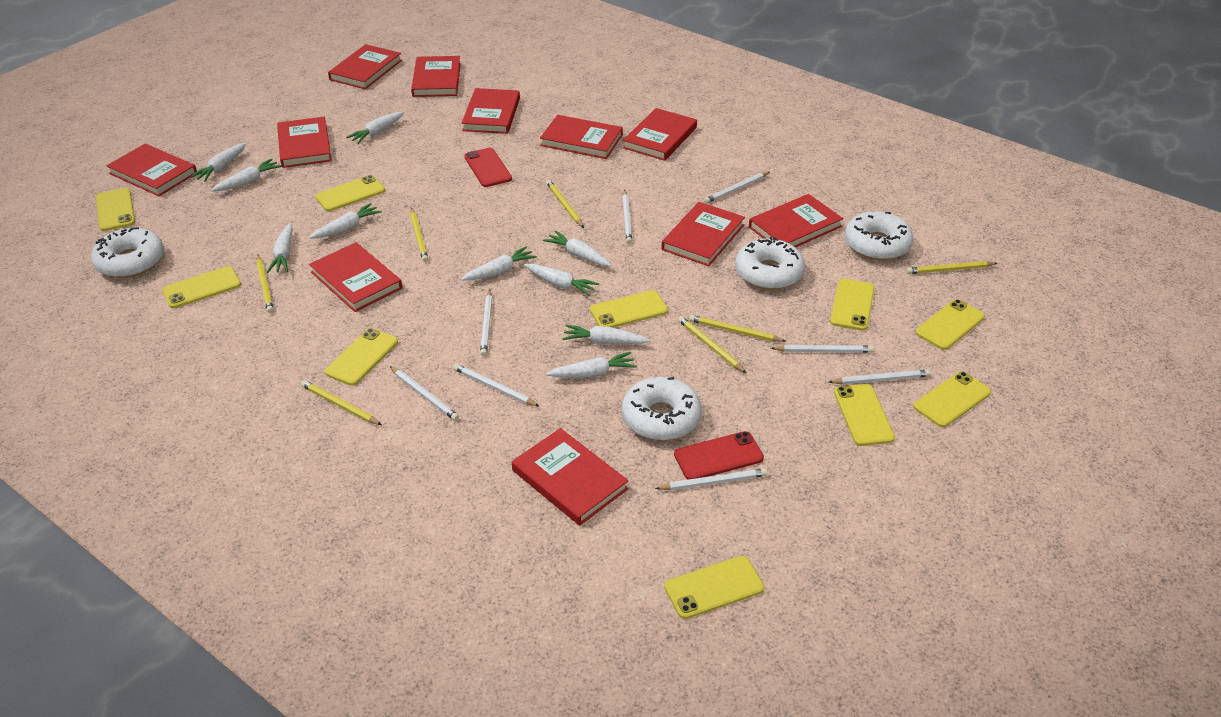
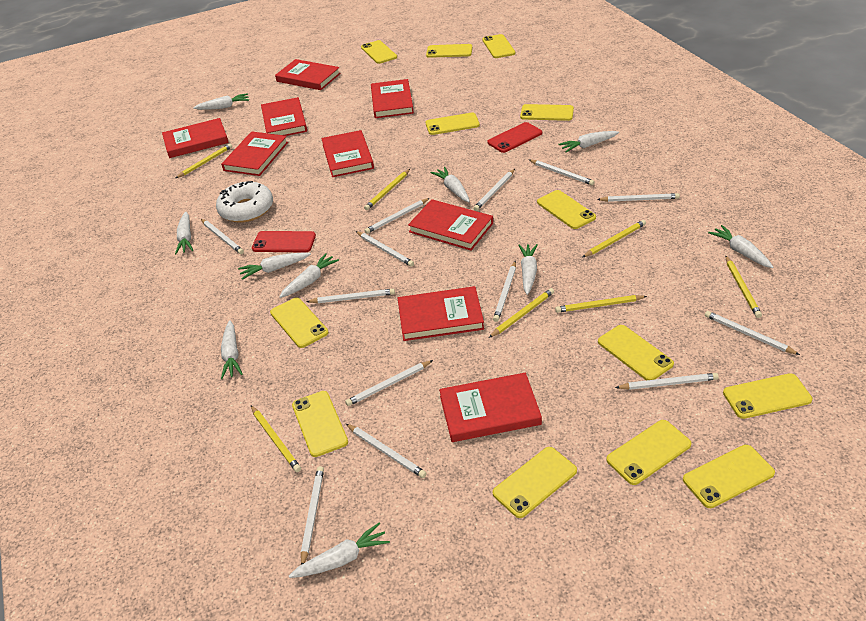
red book: [106,144,197,196] [277,117,332,168] [309,242,402,312] [328,44,402,89] [411,56,461,97] [462,88,520,134] [512,428,628,526] [540,115,623,159] [623,108,697,161] [661,202,745,267] [749,194,843,247] = 11 -> [162,118,229,158] [221,131,288,176] [261,97,307,136] [275,59,341,90] [321,130,374,177] [371,79,414,118] [398,286,484,341] [408,199,493,251] [439,373,542,442] = 9
white donut: [91,227,164,278] [622,377,702,441] [735,237,805,290] [845,211,913,260] = 4 -> [216,181,273,223] = 1
white pencil: [390,366,459,421] [453,364,540,407] [480,289,492,356] [622,190,632,244] [655,468,768,490] [704,172,769,204] [771,345,874,353] [829,370,931,384] = 8 -> [201,219,244,254] [301,466,324,565] [307,289,395,303] [345,360,433,406] [346,424,427,478] [356,231,414,267] [364,198,430,234] [474,169,515,211] [493,261,516,322] [529,160,595,185] [597,193,680,202] [615,373,719,390] [705,311,800,355] = 13
yellow phone: [96,188,135,231] [162,266,241,308] [315,175,385,211] [325,328,398,386] [590,290,668,328] [664,556,764,619] [830,279,875,331] [834,384,895,446] [913,371,991,427] [915,299,985,350] = 10 -> [270,297,328,348] [292,391,348,457] [361,40,397,64] [426,44,472,58] [426,113,480,135] [482,34,515,58] [493,447,577,518] [520,104,574,121] [537,190,596,229] [598,325,674,380] [606,420,691,485] [683,445,775,508] [723,373,812,419] = 13

